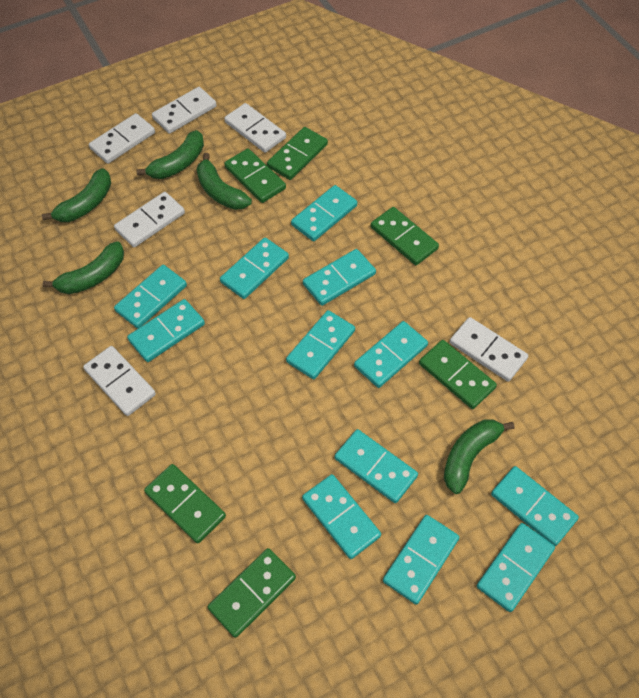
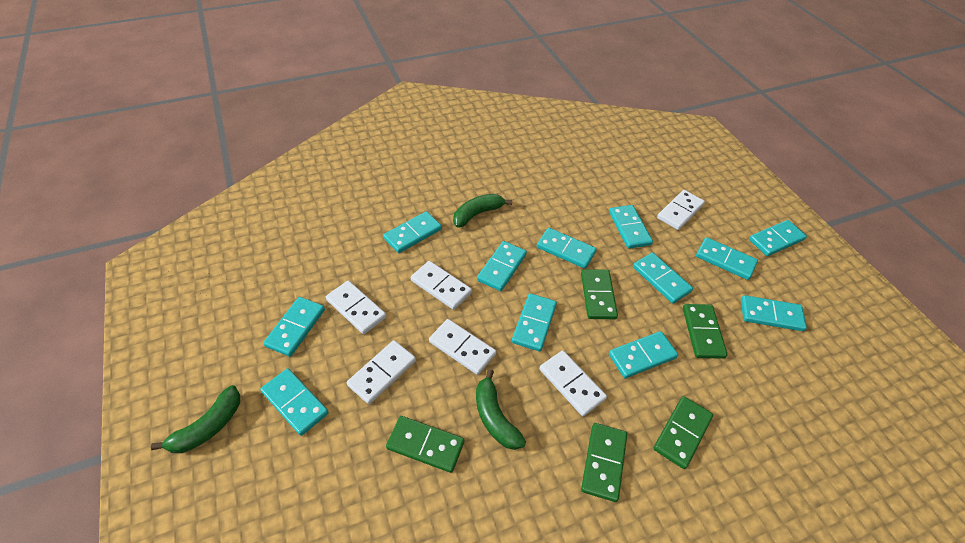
green banana: [42,168,111,222] [43,241,124,294] [136,130,204,179] [197,153,252,210] [444,419,514,494] = 5 -> [151,385,240,453] [453,194,512,228] [476,369,526,450] = 3
green domino: [144,464,226,544] [208,548,296,638] [224,149,286,203] [267,127,328,180] [371,207,439,265] [419,340,497,409] = 6 -> [386,416,464,473] [581,269,618,319] [581,423,627,502] [653,396,713,469] [683,304,728,359] = 5

